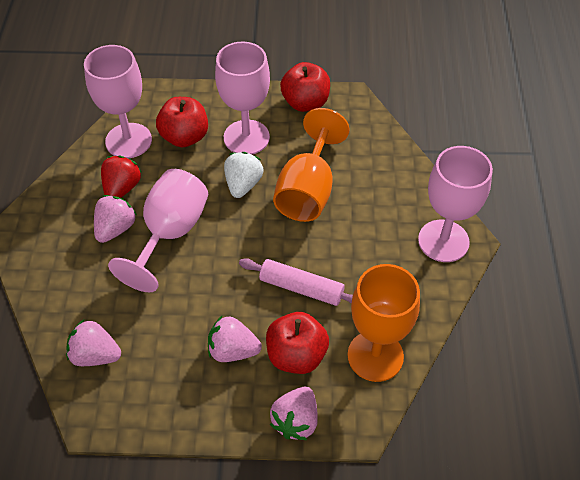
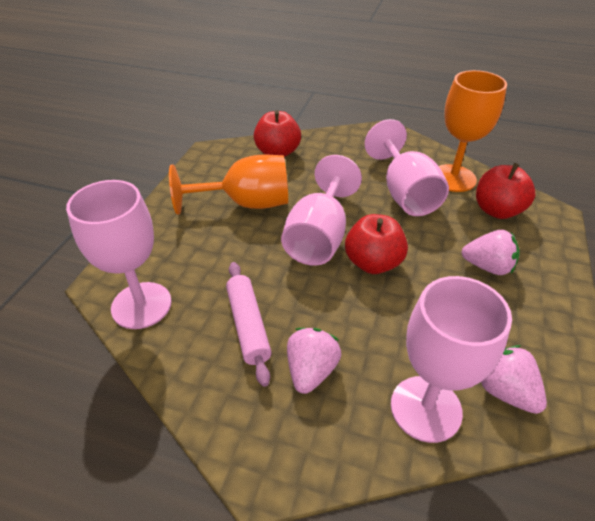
pink strawberry: [66,319,121,366] [94,195,137,243] [208,315,262,362] [270,387,318,440] = 4 -> [287,328,341,394] [461,230,520,275] [481,345,547,414] = 3
red strawberry: [101,156,142,198] = 1 -> none = 0
white strawberry: [224,152,264,198] = 1 -> none = 0

